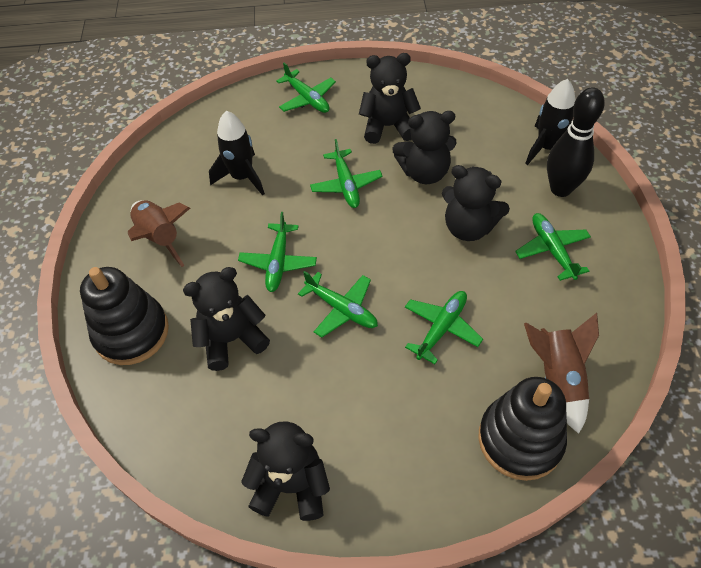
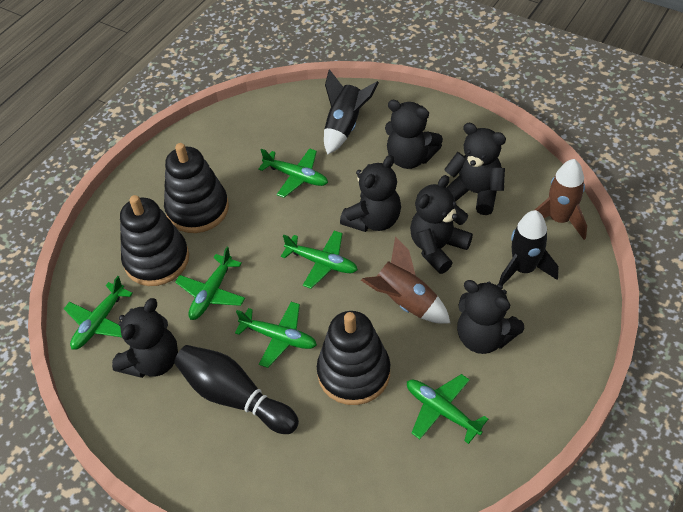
black stacking toy: [80,267,169,365] [478,377,567,481] = 2 -> [120,195,189,286] [164,143,229,233] [317,311,390,405] = 3
black teddy bear: [183,267,270,371] [241,421,330,521] [359,53,421,144] [392,111,457,184] [442,165,510,241] = 5 -> [112,298,178,378] [340,155,401,232] [385,100,443,169] [410,175,473,274] [444,123,506,215] [457,280,525,354] = 6

